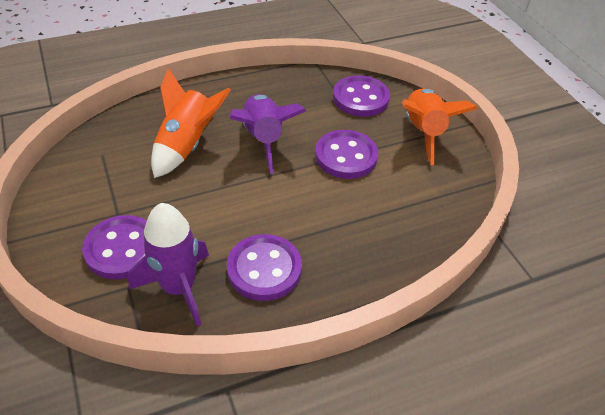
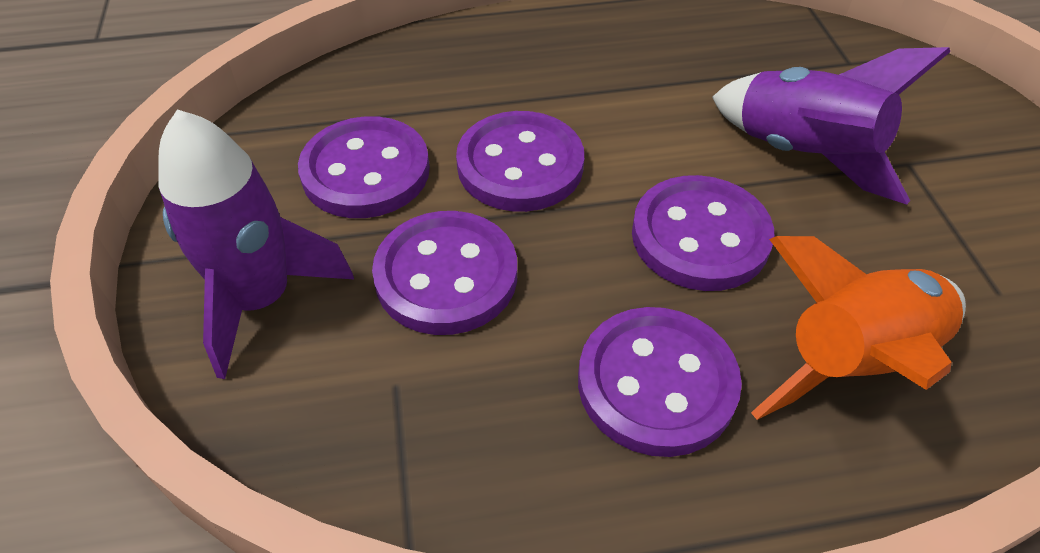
orange rocket: [151,68,231,178] [402,88,478,165] = 2 -> [751,236,966,420] = 1
purple button: [82,215,147,280] [227,234,302,301] [315,130,378,179] [333,75,390,117] = 4 -> [298,116,430,218] [372,211,517,335] [456,111,584,212] [578,307,742,457] [632,175,774,291] = 5

